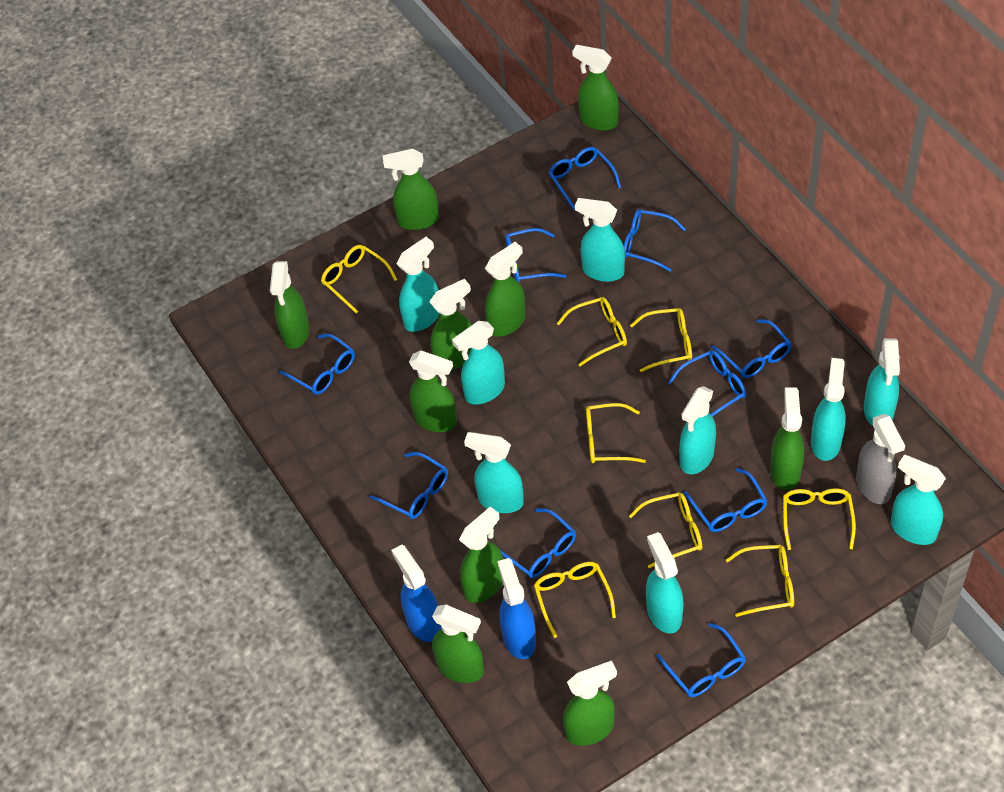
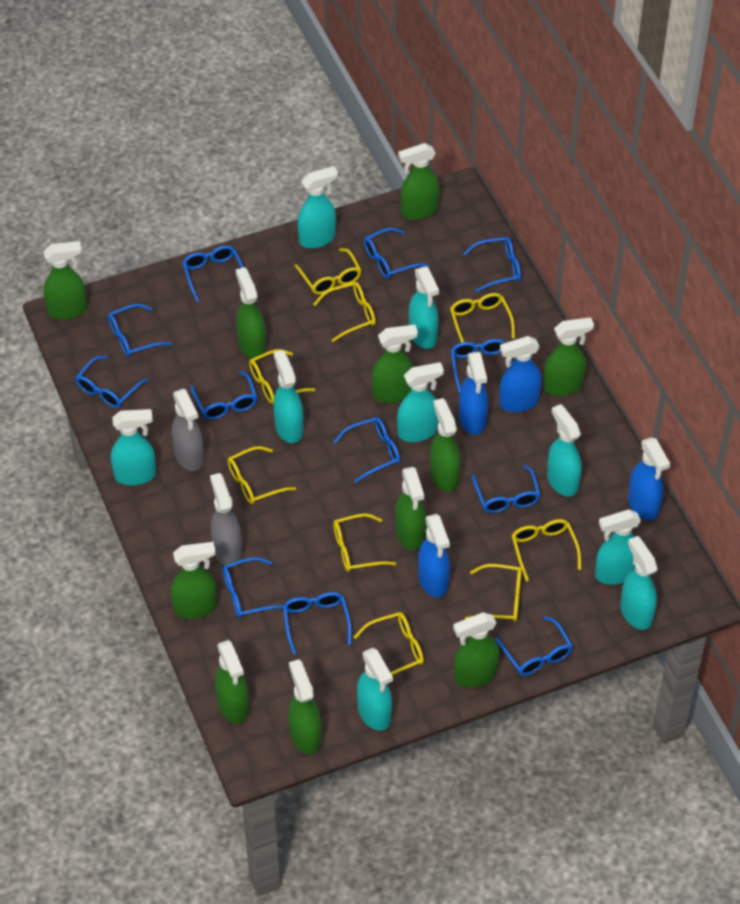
blue glasses: [280,333,355,395] [369,452,448,519] [500,508,576,578] [505,228,566,283] [549,147,621,210] [624,209,686,272] [656,623,746,697] [668,350,746,417] [684,468,768,532] [711,319,792,378] = 10 -> [76,356,148,408] [108,304,172,357] [182,246,244,302] [191,371,257,420] [223,557,283,618] [283,592,351,654] [333,417,400,482] [364,228,428,279] [451,339,512,393] [463,237,521,292] [472,465,540,513] [495,616,573,676] = 12
blue spray bottle: [391,544,442,642] [497,558,536,659] = 2 -> [418,514,450,597] [459,352,488,435] [499,336,542,412] [628,437,670,520] = 4
green spray bottle: [270,261,310,349] [382,149,439,230] [409,350,457,432] [429,279,471,370] [432,605,484,683] [459,506,503,603] [485,242,525,337] [563,661,617,746] [572,45,619,131] [770,387,804,490] = 10 -> [43,241,87,320] [171,542,217,619] [215,640,249,723] [236,267,266,359] [288,659,322,755] [372,325,418,403] [395,467,426,550] [398,143,439,220] [430,398,461,492] [453,612,499,687] [543,317,594,396] = 11
grey spray bottle: [856,414,905,504] = 1 -> [172,389,204,471] [210,473,242,567] = 2
yellow glasses: [321,245,397,313] [534,562,616,638] [557,297,627,366] [586,403,646,463] [629,492,702,568] [630,308,692,372] [726,545,794,617] [783,488,856,550] = 8 -> [228,446,296,504] [249,349,315,404] [295,248,361,294] [313,282,376,342] [333,514,396,572] [354,612,424,675] [450,293,515,343] [465,564,522,621] [512,519,581,581] = 9

